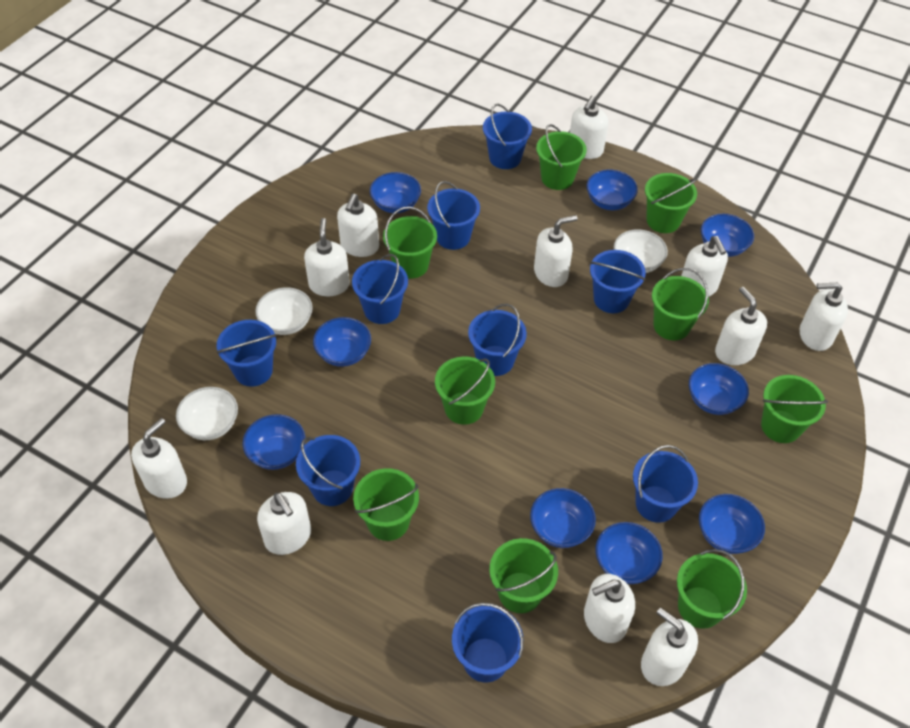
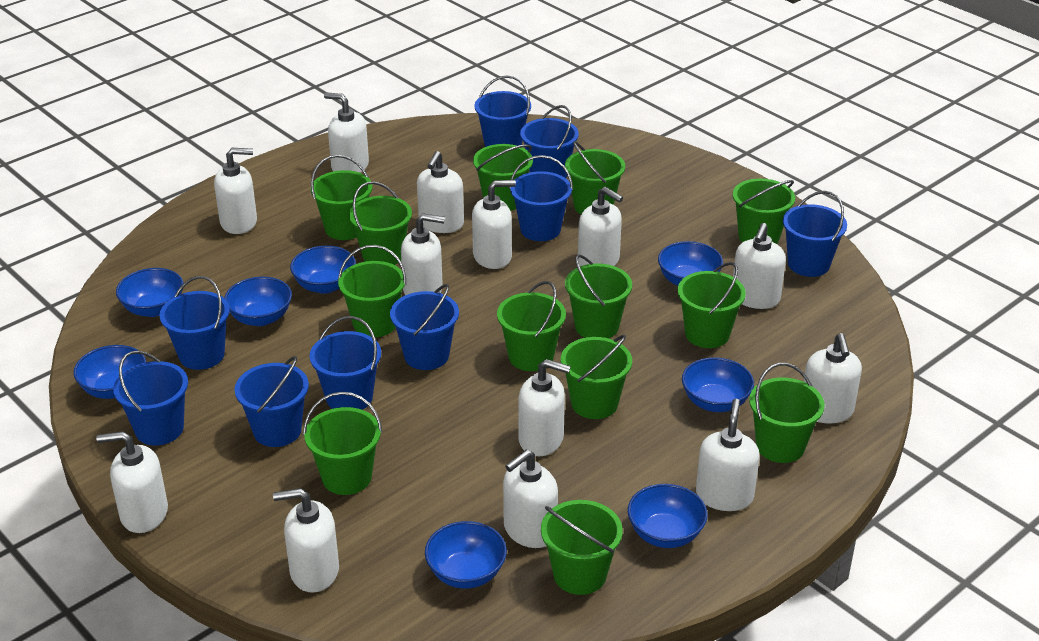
blue bowl: [243,414,305,470] [313,317,371,367] [370,172,421,213] [530,488,596,548] [586,170,638,210] [595,522,663,584] [689,363,749,415] [699,494,765,554] [701,214,754,257] = 9 -> [73,345,146,399] [116,268,184,317] [224,277,292,326] [290,246,356,294] [425,521,507,589] [628,484,708,548] [658,241,723,286] [682,357,754,412] = 8
green bucket: [353,468,419,541] [383,207,437,279] [435,356,495,425] [489,538,558,613] [536,124,587,190] [645,173,697,233] [652,268,709,340] [677,549,747,629] [761,375,828,443] = 9 -> [303,392,382,495] [311,155,373,240] [338,245,406,337] [349,181,412,265] [473,144,533,211] [497,281,566,371] [541,500,623,595] [561,335,632,419] [565,141,625,214] [565,254,632,338] [677,262,746,348] [733,178,795,244] [749,363,824,463] = 13
white bowl: [176,387,238,440] [255,287,313,335] [614,229,668,273] = 3 -> none = 0
white soap dispenser: [131,418,187,499] [257,492,311,555] [304,218,350,296] [337,194,379,257] [534,215,577,287] [570,96,608,159] [584,574,635,643] [641,608,698,686] [681,236,728,297] [715,287,767,365] [800,283,848,351] = 11 -> [96,431,168,533] [214,148,257,234] [273,488,339,593] [324,92,369,173] [401,213,445,295] [417,151,464,233] [472,180,516,269] [503,450,558,548] [518,359,571,456] [578,187,623,266] [696,399,760,511] [733,223,786,309] [804,333,862,423] = 13

